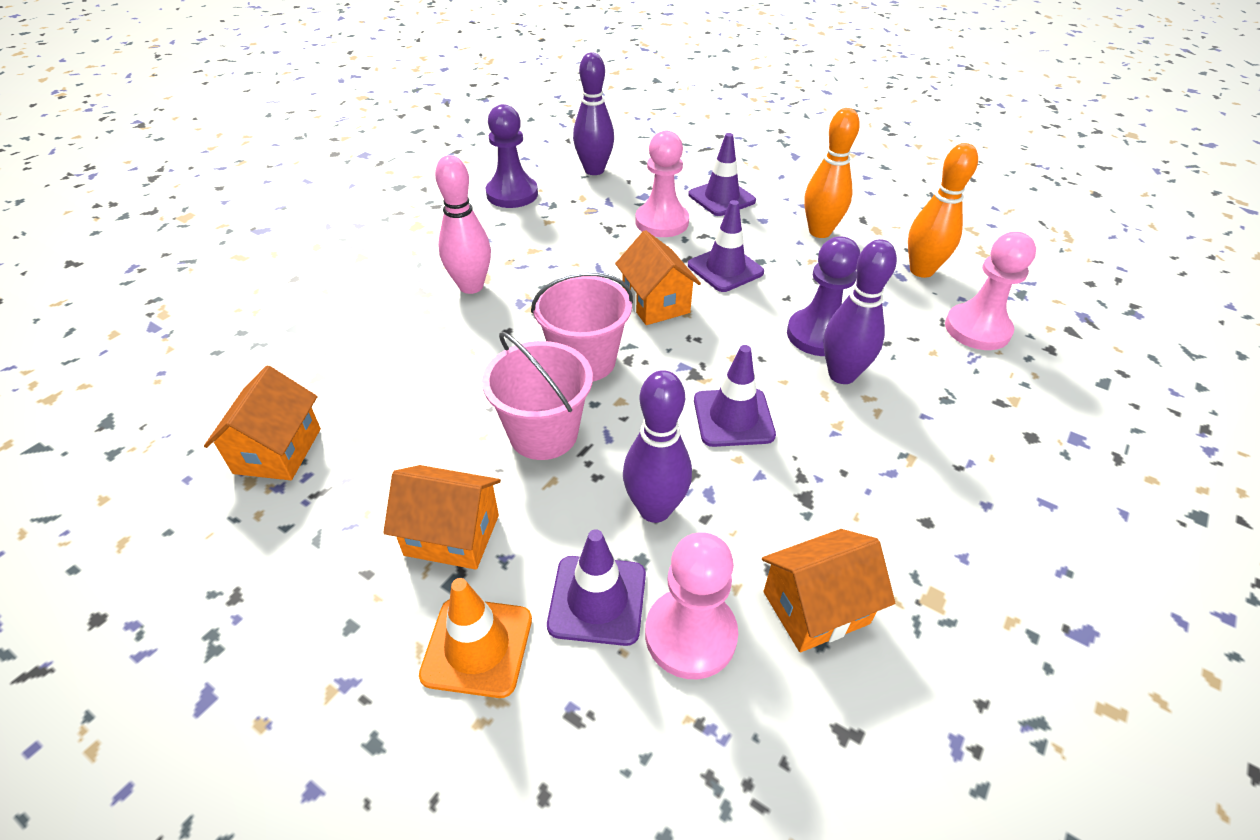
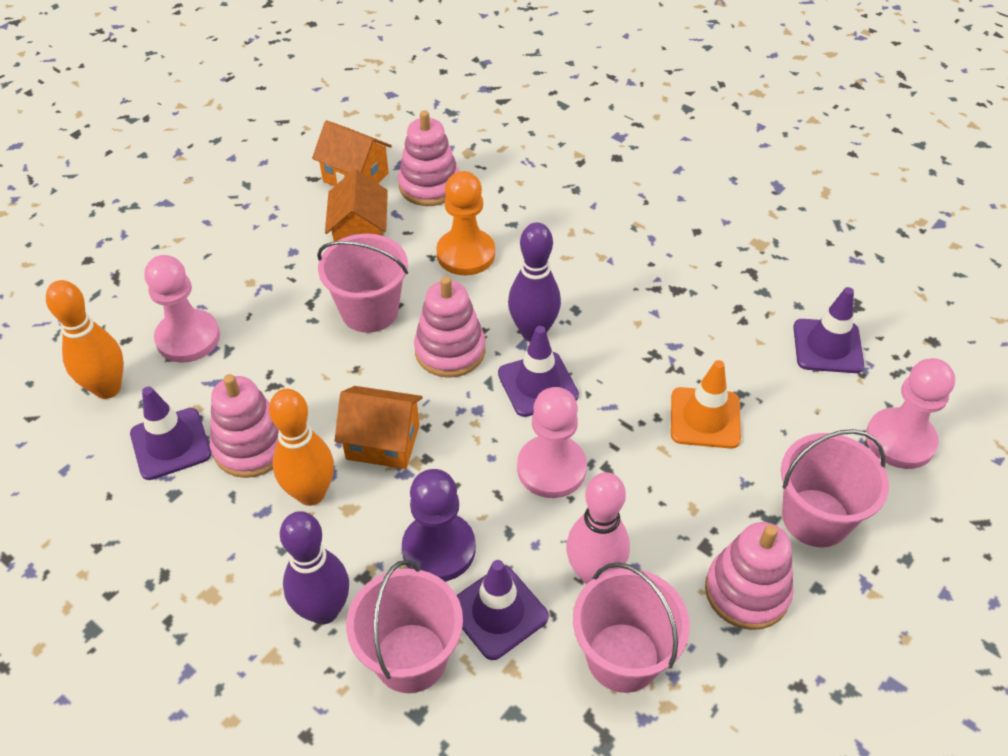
orange house: [204,366,321,480] [383,465,501,570] [615,230,701,325] [762,529,895,652] = 4 -> [312,120,392,186] [325,169,388,242] [335,386,423,469] = 3
orange pawn: none = 0 -> [436,171,495,276] = 1
pink bucket: [482,332,593,460] [531,272,633,382] = 2 -> [317,234,408,333] [346,560,463,693] [573,562,690,693] [781,429,889,547] = 4
pink stacking toy: none = 0 -> [210,374,279,478] [398,110,459,206] [414,276,486,378] [705,522,794,630] = 4
purple bowling pin: [573,52,614,175] [623,370,692,523] [823,239,897,384] = 3 -> [280,511,349,625] [508,223,561,341] = 2
purple pawn: [486,104,538,208] [787,237,860,356] = 2 -> [402,469,476,581] = 1

